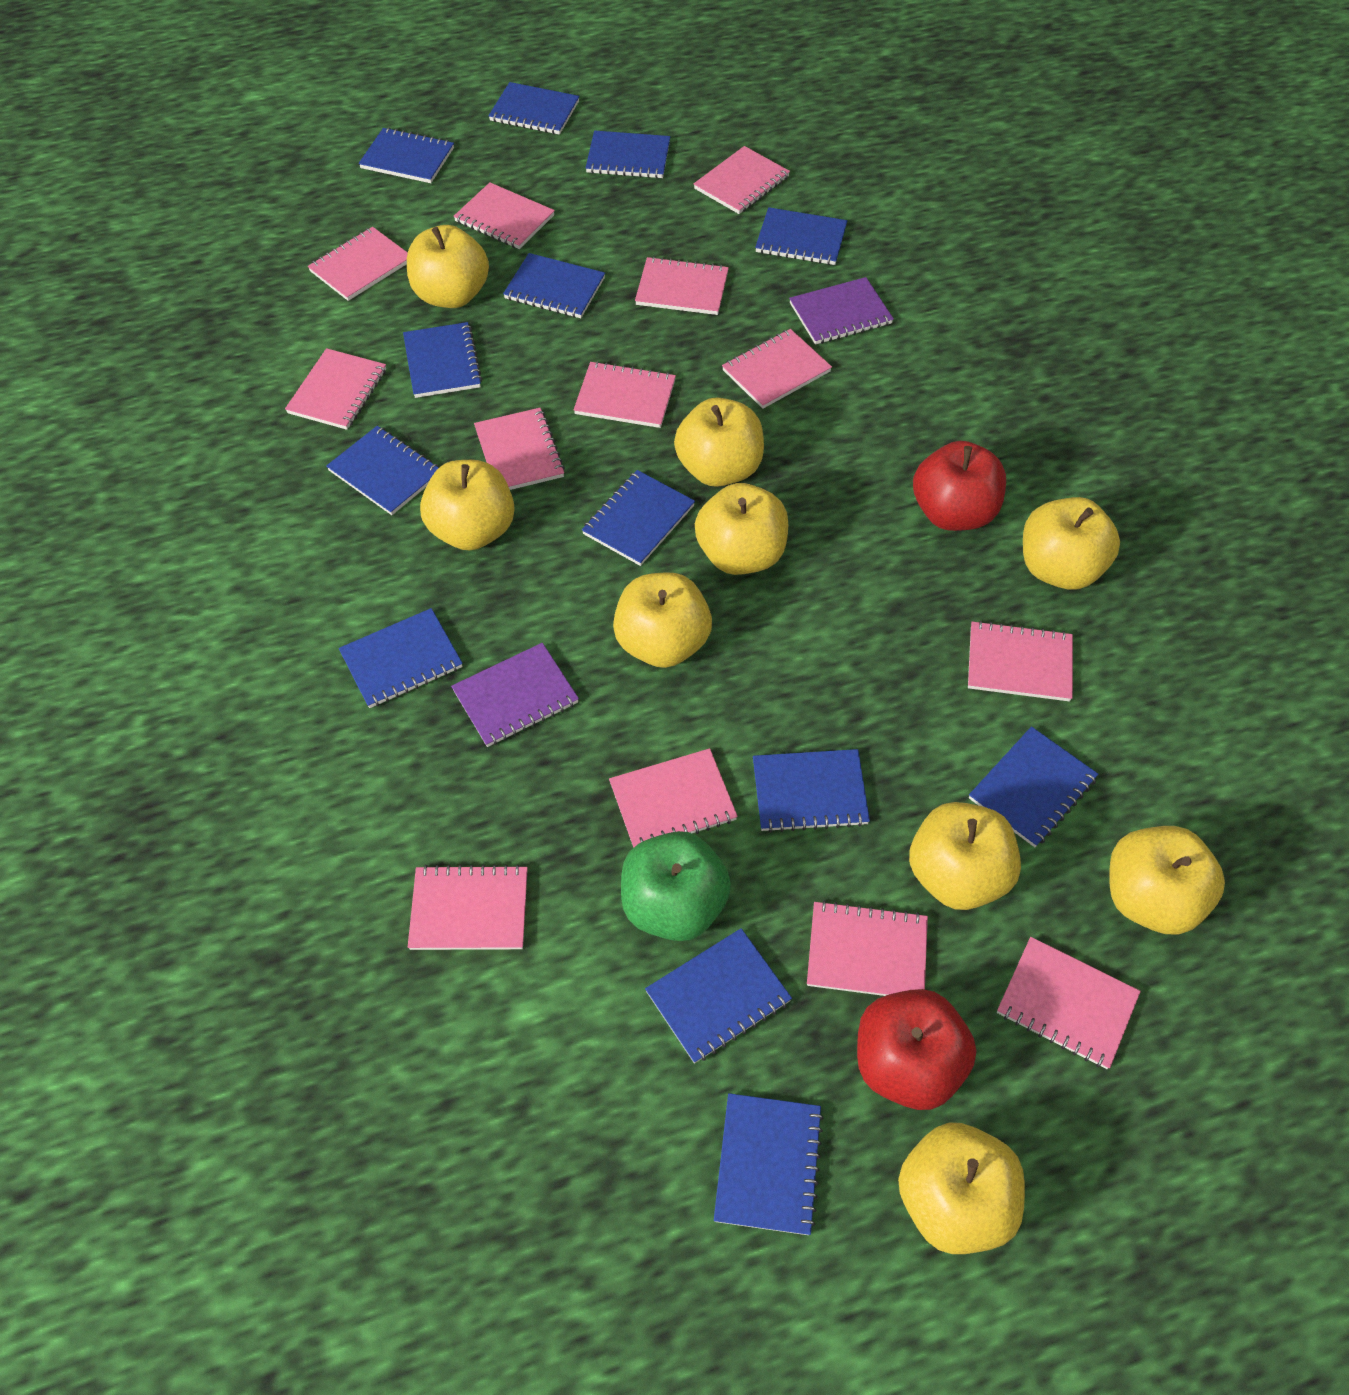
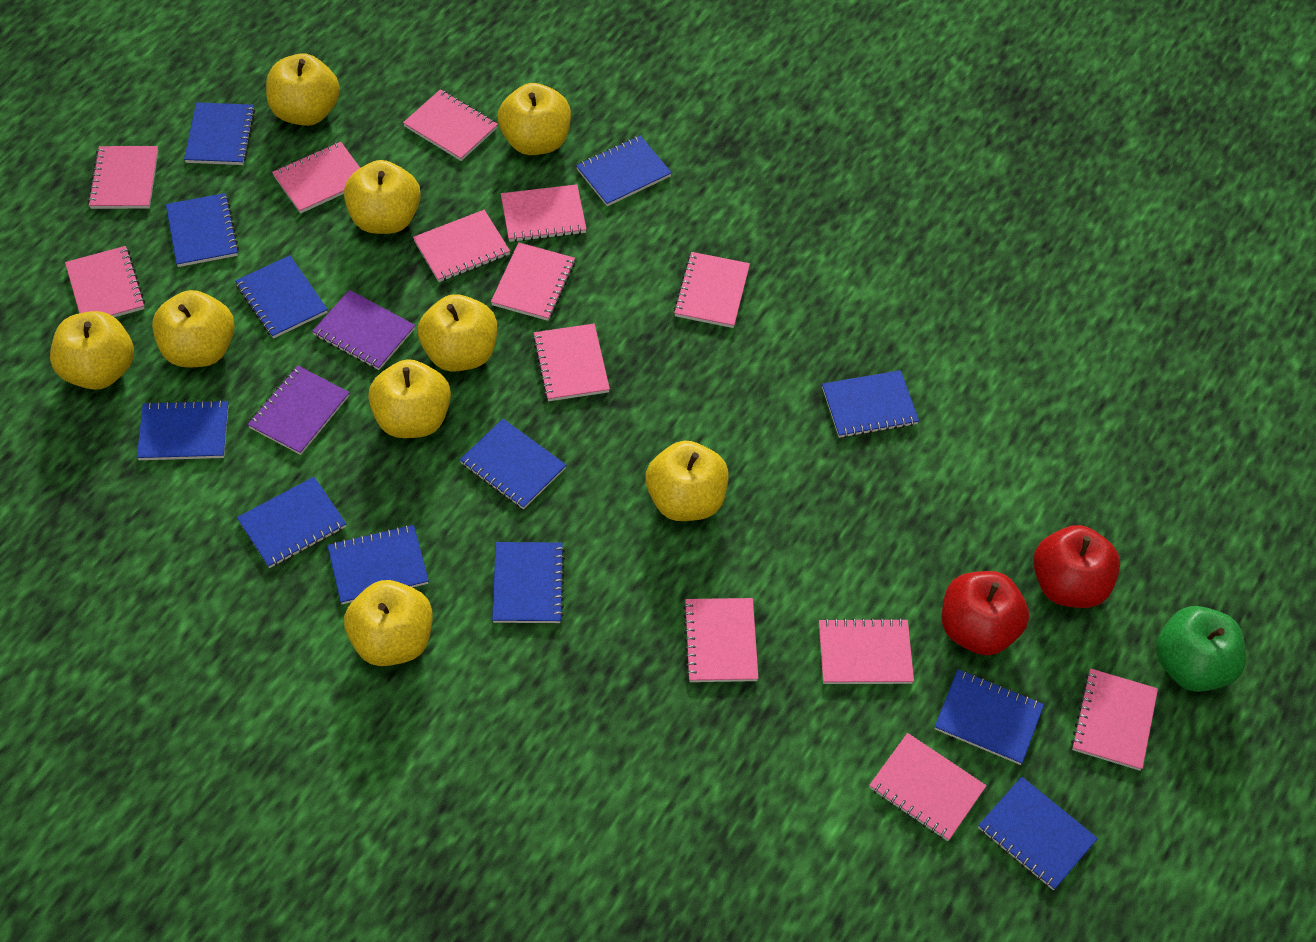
blue notebook: [326,426,439,515] [339,608,463,708] [359,127,454,183] [403,322,482,398] [488,82,579,135] [503,253,605,318] [582,470,695,566] [586,131,670,178] [645,928,792,1063] [714,1093,823,1235] [753,749,870,833] [755,207,847,265] [969,726,1098,847] = 13 -> [137,400,229,460] [166,193,239,267] [184,102,255,165] [235,255,328,339] [237,477,346,568] [327,525,429,604] [460,419,566,509] [492,542,565,623] [576,136,672,206] [822,370,919,438] [935,669,1044,765] [978,777,1098,890] = 12

